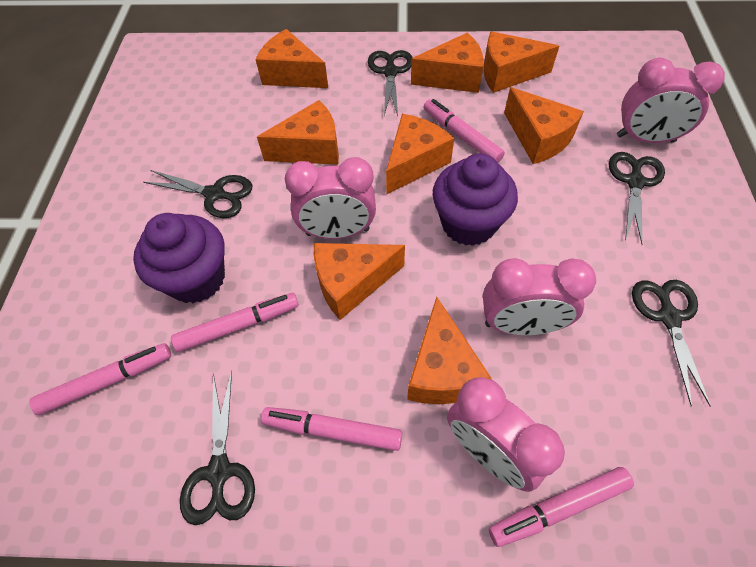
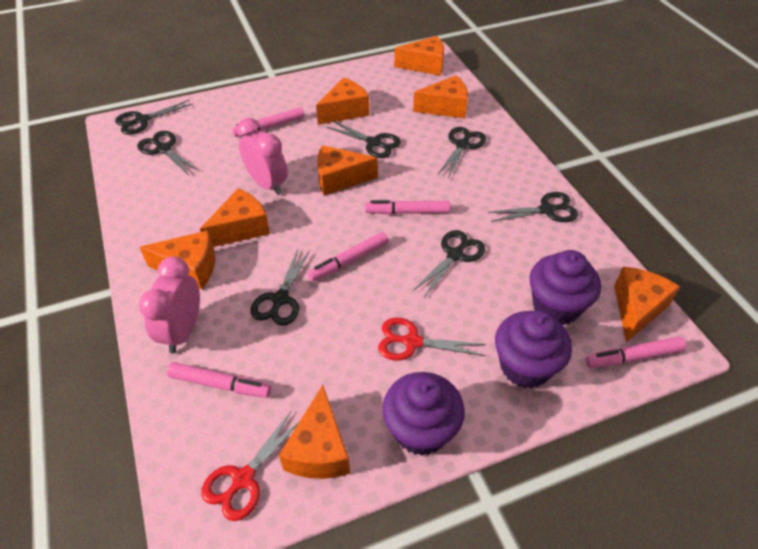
black scissors: [143,170,252,218] [180,370,255,525] [368,50,412,116] [609,152,665,245] [632,280,711,407] = 5 -> [115,100,193,135] [137,131,200,176] [250,249,310,326] [326,120,401,158] [413,230,485,298] [437,127,486,178] [488,192,578,222] = 7
pink clock: [285,157,376,239] [447,377,565,492] [483,258,596,335] [617,58,725,143] = 4 -> [139,257,200,353] [237,118,288,195] = 2
purple cupcake: [133,213,225,303] [432,154,518,246] = 2 -> [382,372,465,456] [495,310,572,388] [530,250,601,325] = 3
red scissors: none = 0 -> [201,410,300,521] [378,318,486,360] = 2

